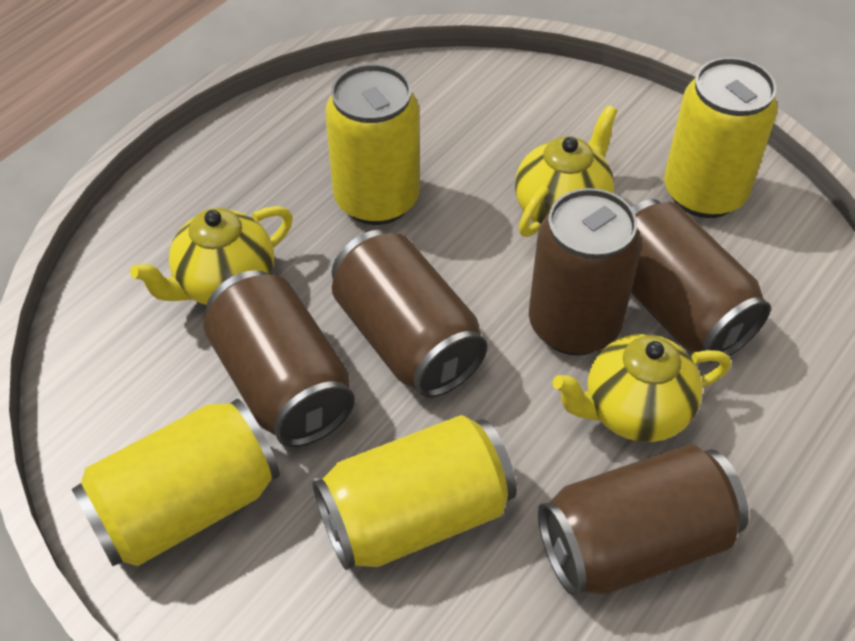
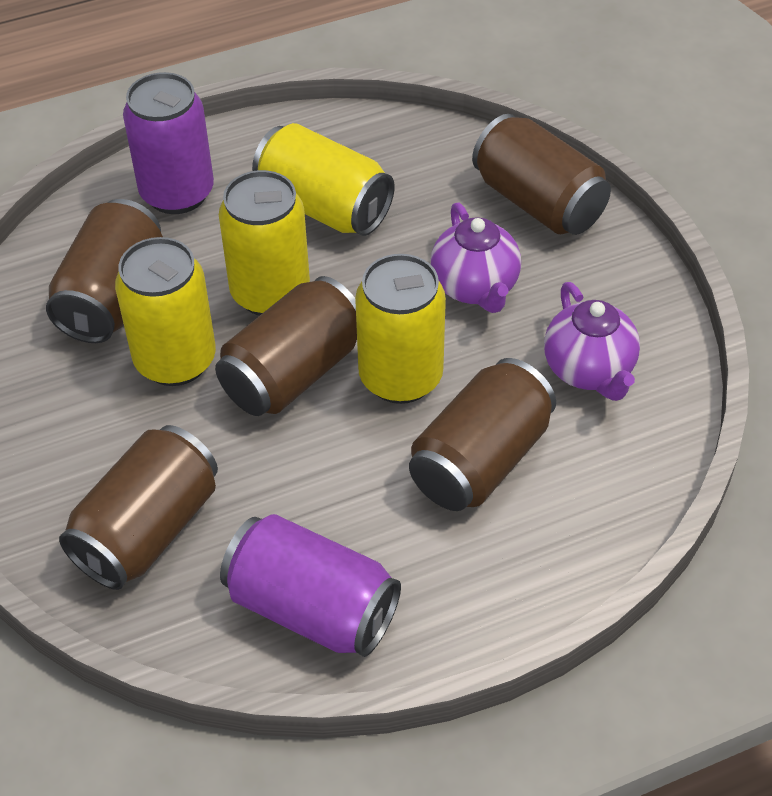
purple can: none = 0 -> [123,72,214,214] [220,514,401,657] = 2
purple teapot: none = 0 -> [431,202,521,313] [544,282,640,401] = 2
yellow teapot: [130,206,293,305] [515,105,618,237] [553,334,731,442] = 3 -> none = 0

